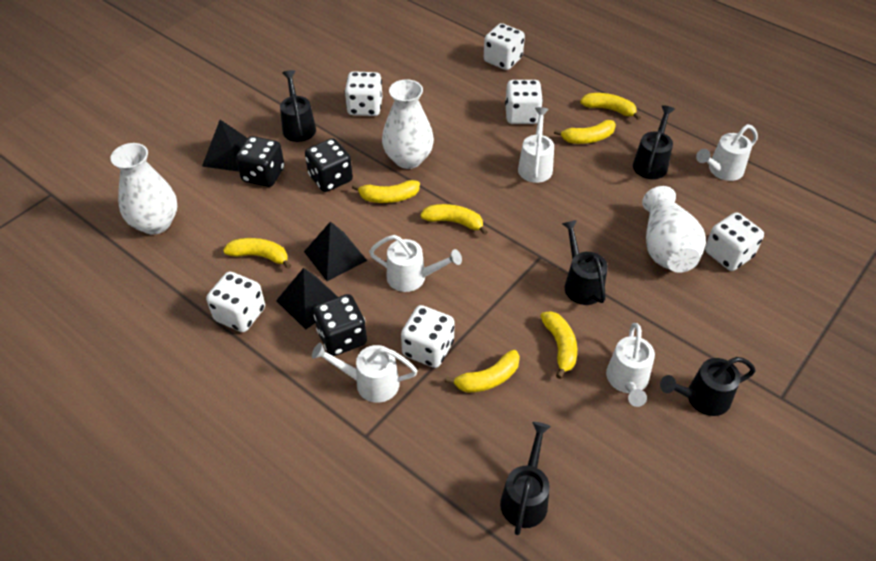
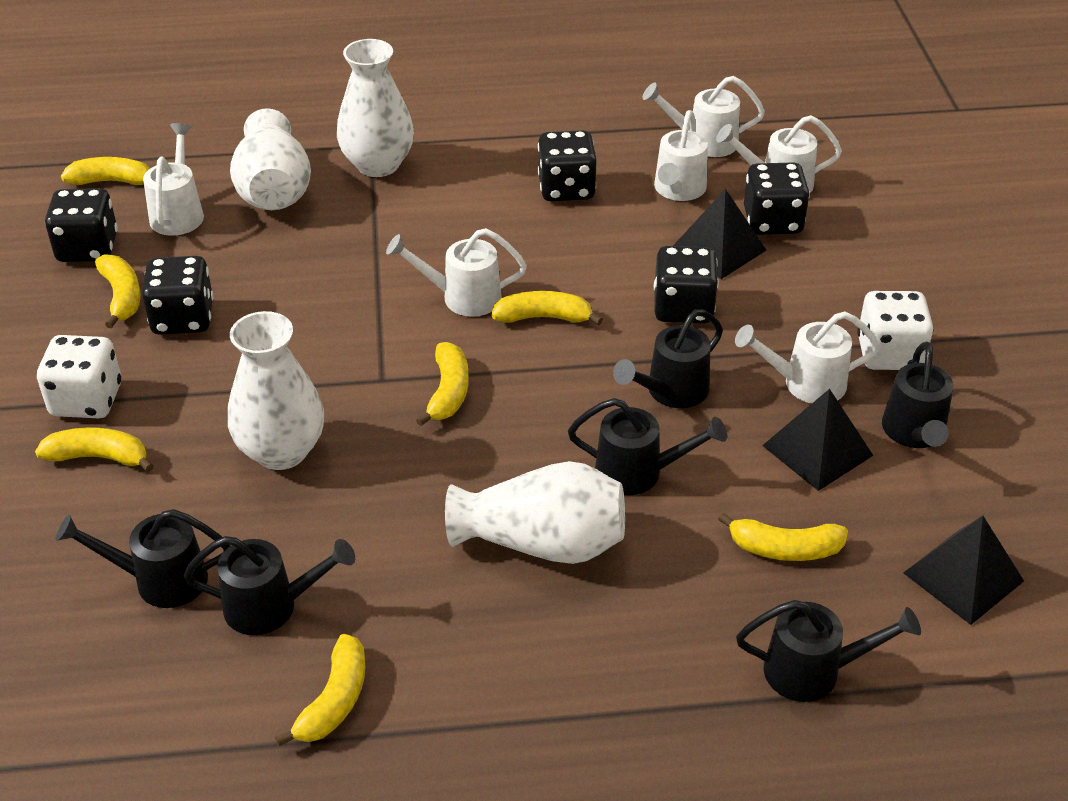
black dice: [236,136,284,187] [305,138,353,192] [313,294,367,356] = 3 -> [45,188,118,262] [142,256,213,335] [538,130,597,201] [654,246,719,324] [744,162,810,235] = 5
black watering can: [280,70,316,142] [500,422,551,535] [562,220,608,305] [633,105,675,179] [660,357,755,416] = 5 -> [56,509,230,608] [184,536,355,635] [568,398,727,495] [613,309,723,408] [736,600,921,702] [882,342,953,448] = 6
white dice: [206,271,265,332] [345,71,382,116] [401,305,455,368] [484,23,525,70] [505,80,543,124] [705,212,764,271] = 6 -> [37,335,121,418] [857,291,934,370] = 2
white vase: [110,143,177,235] [382,79,434,169] [642,186,706,273] = 3 -> [228,311,324,470] [230,108,311,210] [337,39,414,177] [445,461,625,564] = 4
white watering can: [312,342,418,403] [369,235,462,292] [518,107,554,183] [606,323,655,407] [696,124,758,181] = 5 -> [143,123,204,236] [386,228,527,317] [642,76,765,157] [654,110,708,201] [716,115,842,193] [735,311,880,404] = 6

